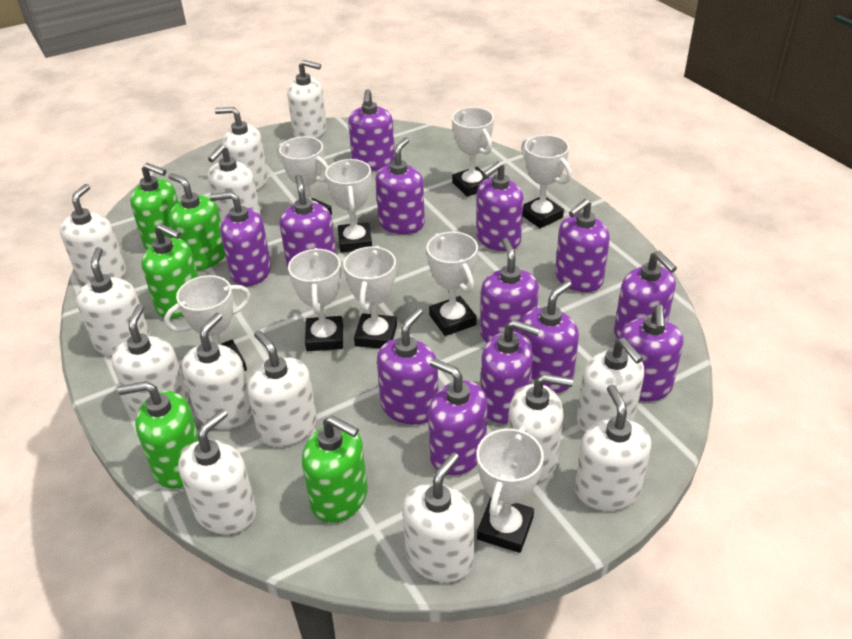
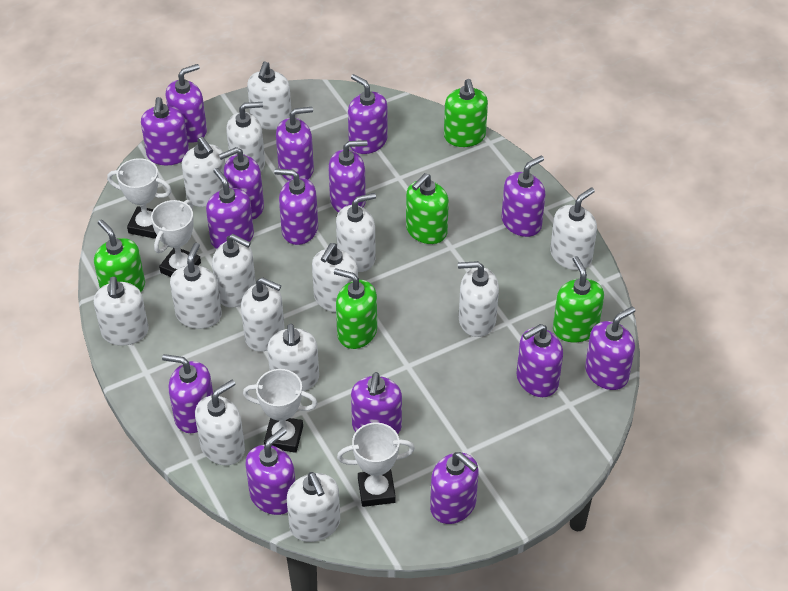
purple soap dispenser: [210,192,271,286] [280,174,336,267] [348,89,395,170] [375,137,425,234] [377,308,438,425] [428,358,488,475] [476,161,524,251] [480,238,539,343] [481,320,540,424] [520,280,579,393] [555,199,610,292] [614,251,677,339] [619,304,683,401] = 13 -> [141,97,189,165] [162,354,213,433] [166,64,207,143] [206,168,254,249] [219,147,264,219] [245,427,295,515] [274,169,318,245] [276,107,314,181] [329,140,368,213] [348,74,388,154] [351,372,402,434] [430,452,479,524] [502,155,546,237] [516,324,563,397] [585,306,636,390] = 15
white soap dispenser: [60,184,126,284] [76,247,150,356] [112,304,188,416] [178,409,256,534] [182,313,252,429] [208,144,261,223] [215,107,268,191] [247,330,317,447] [287,60,327,139] [402,452,475,583] [508,374,573,482] [575,385,651,511] [577,338,644,432] = 13 -> [94,276,149,346] [170,243,222,329] [182,137,225,207] [195,380,245,465] [212,234,256,308] [226,102,265,171] [241,277,284,352] [247,61,291,130] [267,324,319,391] [287,472,340,542] [312,243,358,312] [336,193,376,272] [458,261,499,337] [550,187,597,270] = 14
white trophy: [164,275,251,371] [276,136,332,215] [288,248,343,351] [325,159,372,252] [343,246,397,349] [426,232,478,336] [452,107,494,197] [477,426,544,553] [521,135,572,228] = 9 -> [107,158,172,239] [151,200,201,277] [243,369,318,453] [337,423,415,507] = 4

